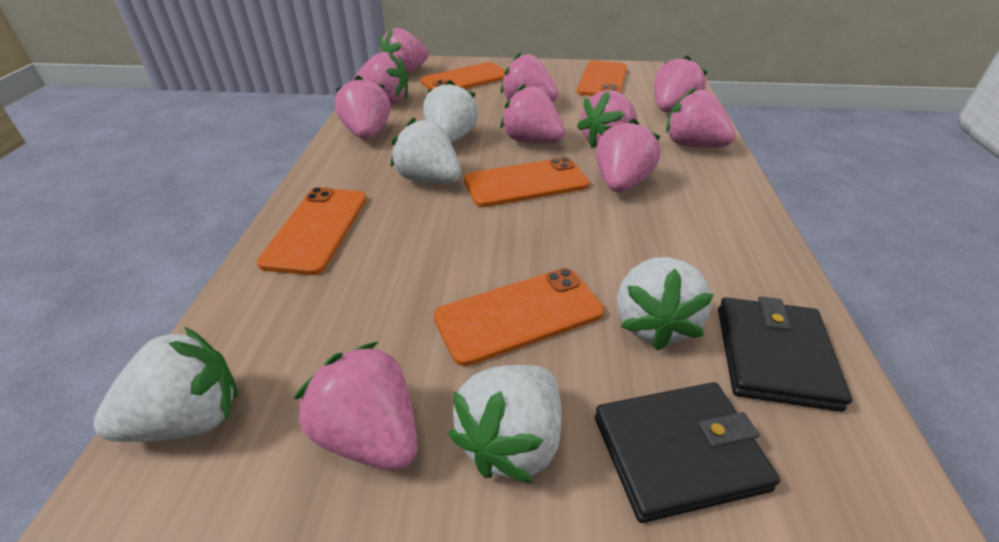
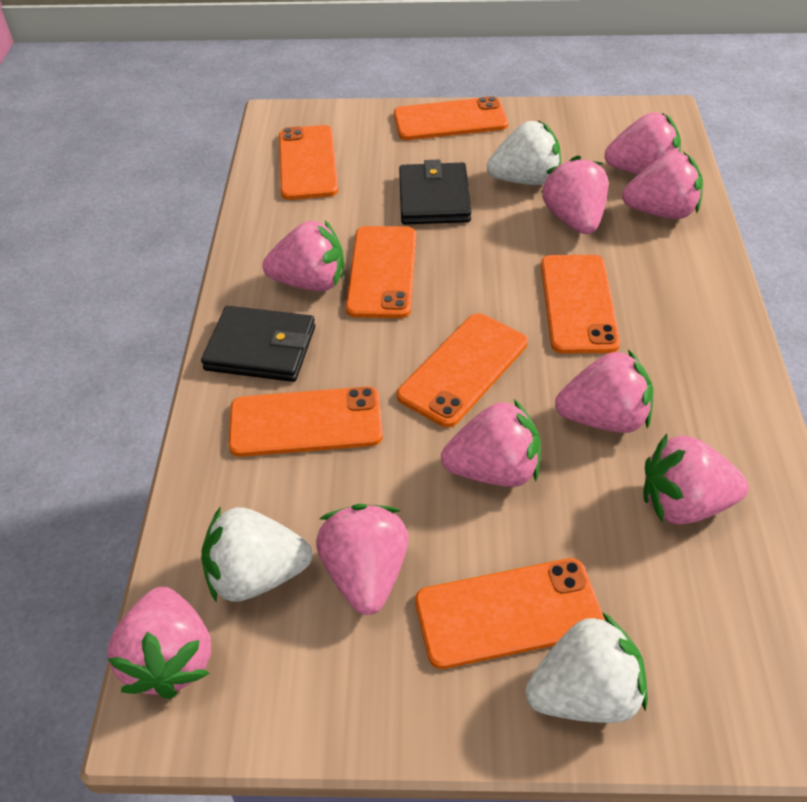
orange phone: [257,187,366,275] [421,62,505,90] [434,268,604,366] [464,157,589,207] [577,60,627,96] = 5 -> [229,387,383,457] [279,125,338,200] [346,226,416,318] [394,96,508,140] [397,313,528,427] [415,558,605,669] [541,255,620,353] = 7
pink strawberry: [294,342,418,470] [335,75,391,139] [353,51,409,104] [379,28,429,74] [500,52,558,102] [500,84,565,144] [577,90,637,148] [596,119,661,192] [654,55,708,112] [666,87,736,147] = 10 -> [107,587,211,699] [262,220,344,291] [316,504,409,615] [441,399,541,487] [542,156,609,234] [555,349,653,433] [604,112,681,174] [622,152,703,219] [643,434,749,525] = 9
white strawberry: [94,327,238,442] [391,118,461,184] [423,80,478,143] [448,365,562,484] [617,257,714,351] = 5 -> [201,507,312,603] [487,120,561,185] [525,612,648,723] = 3

